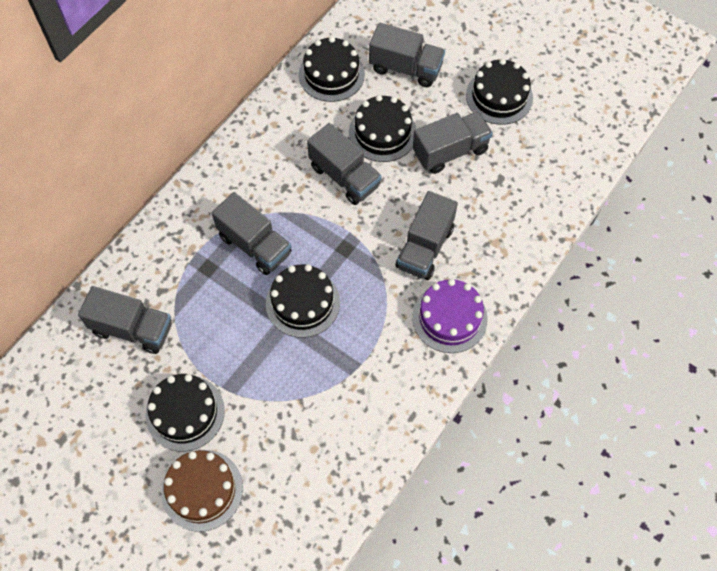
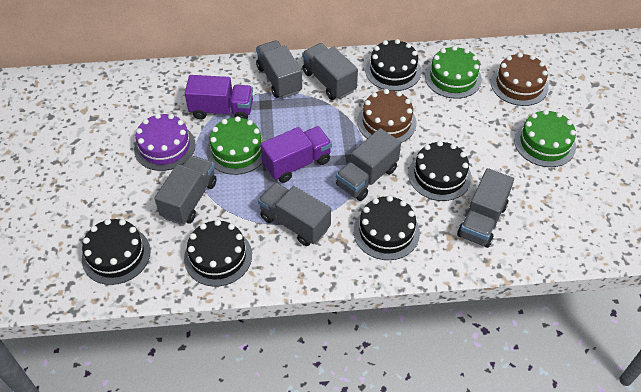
brown cake: [161,450,243,532] = 1 -> [357,89,417,143] [491,53,549,106] = 2
green cake: none = 0 -> [206,116,265,175] [425,46,482,99] [514,109,576,167] = 3
purple truck: none = 0 -> [185,75,253,120] [260,126,332,183] = 2

